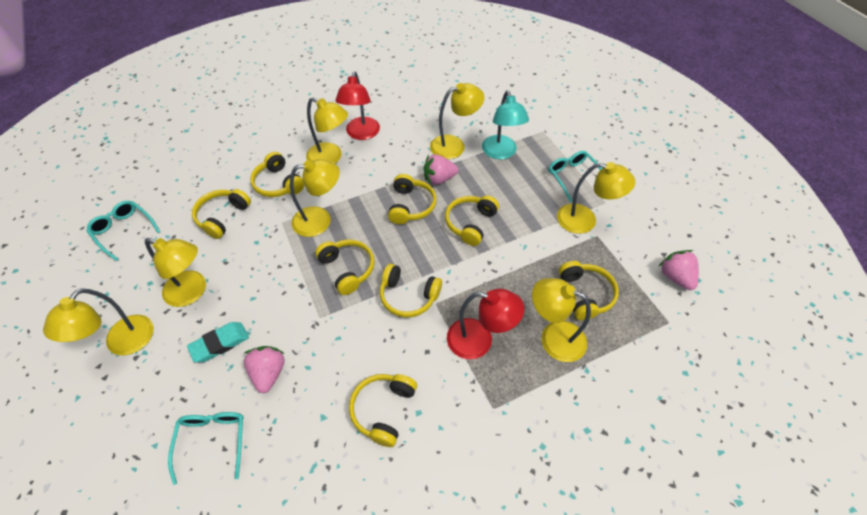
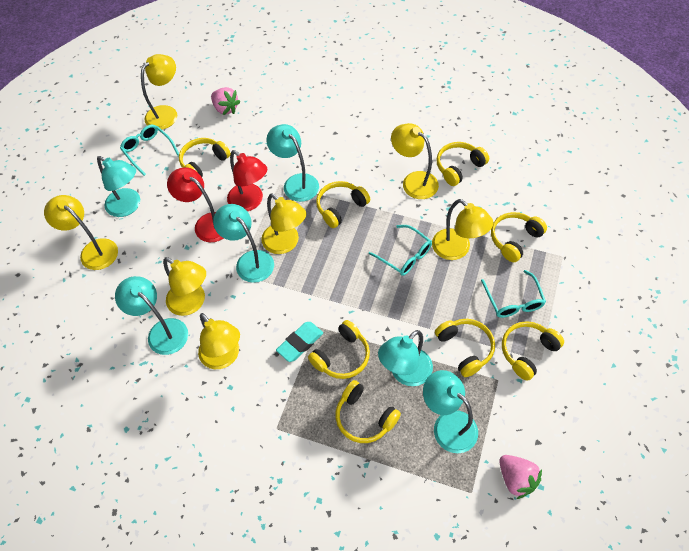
pink strawberry: [244,346,285,393] [424,155,458,185] [658,250,699,290] = 3 -> [211,87,241,115] [499,455,542,499] = 2
turquoise lamp: [482,90,529,160] = 1 -> [97,156,140,217] [115,276,188,355] [213,204,274,283] [266,124,319,202] [378,330,433,386] [423,370,478,453] = 6

